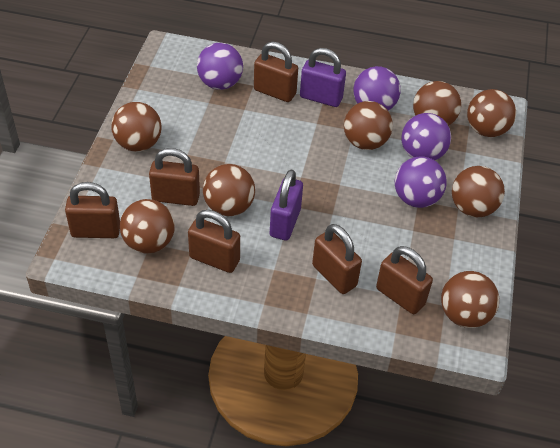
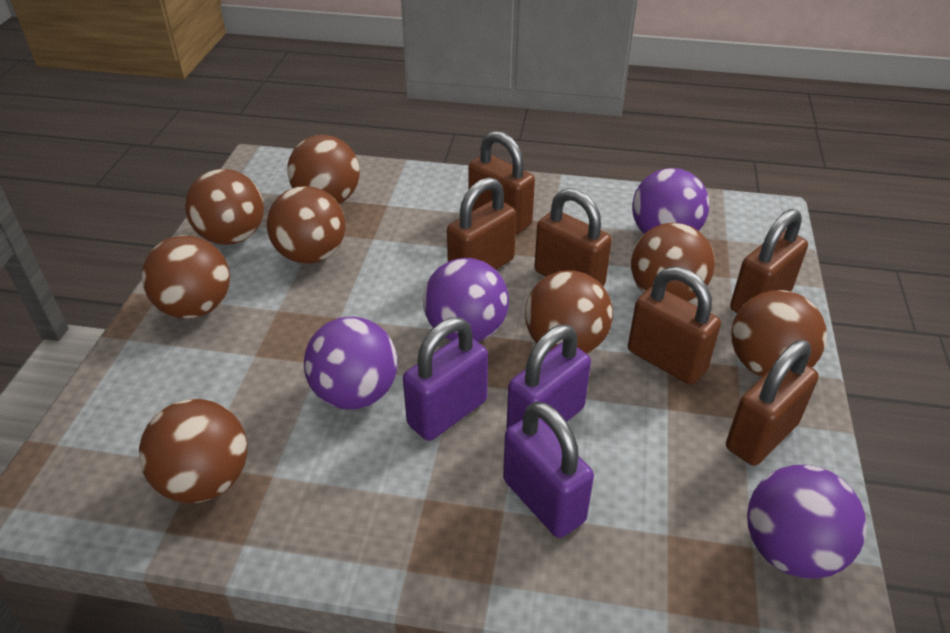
purple padlock: [270,170,303,241] [300,48,346,107] = 2 -> [403,317,488,441] [503,401,594,538] [506,325,591,429] = 3

